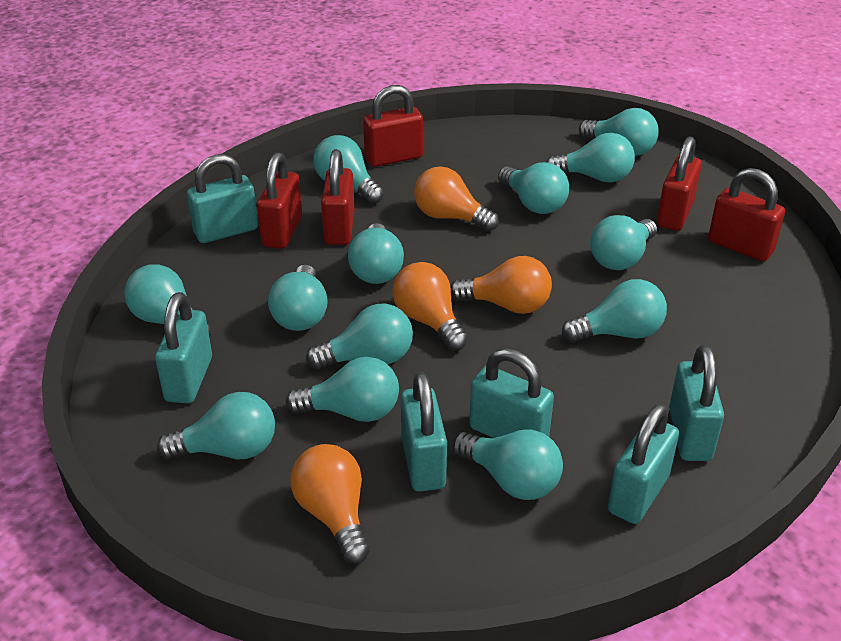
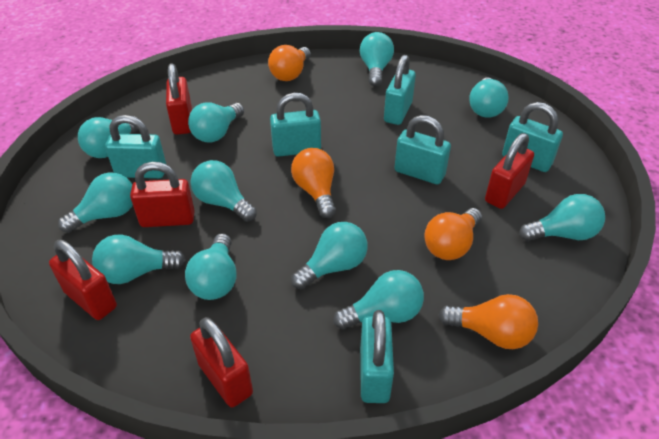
turquoise light bulb: [124,264,212,338] [157,392,275,460] [268,265,328,331] [286,357,399,422] [306,304,413,369] [313,135,384,204] [348,223,404,284] [452,429,563,500] [498,162,569,214] [547,133,635,183] [562,279,667,342] [579,108,659,156] [590,215,657,270] = 13 -> [58,173,133,233] [78,116,139,158] [92,235,186,284] [185,233,237,300] [188,102,244,142] [190,160,257,222] [291,222,368,290] [333,270,424,330] [360,32,394,86] [469,77,509,118] [519,194,605,241] = 11

